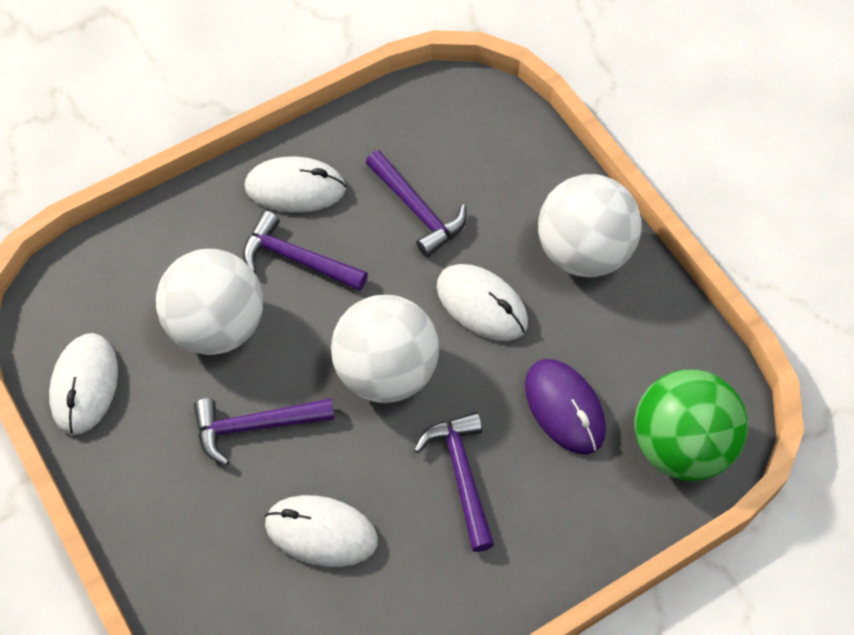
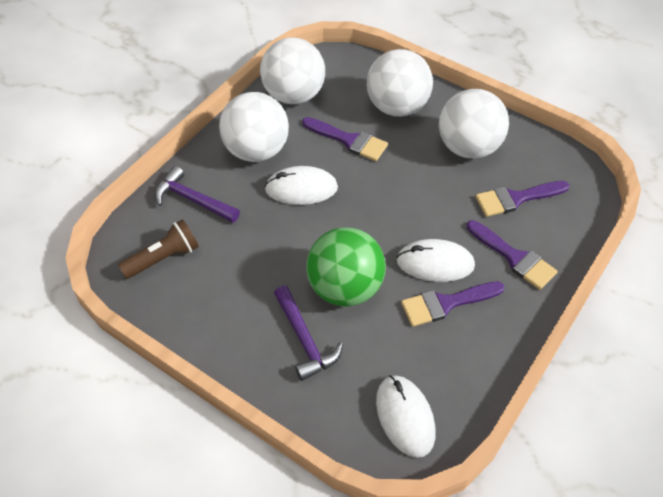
brown flashlight: none = 0 -> [118,219,199,279] = 1
purple brush: none = 0 -> [302,117,388,161] [401,281,505,327] [467,220,558,290] [475,181,570,217] = 4
purple hammer: [194,398,335,465] [243,211,368,291] [366,150,467,257] [414,412,494,552] = 4 -> [155,166,240,223] [274,286,343,381] = 2
purple mouse: [525,359,606,455] = 1 -> none = 0
white ball: [156,249,263,355] [331,295,439,403] [538,174,642,277] = 3 -> [219,92,289,162] [260,37,325,104] [367,49,433,117] [439,89,509,159] = 4
white mouse: [49,333,118,435] [245,156,346,213] [265,495,378,567] [437,264,528,341] = 4 -> [264,166,338,205] [376,375,435,458] [396,239,475,282] = 3

